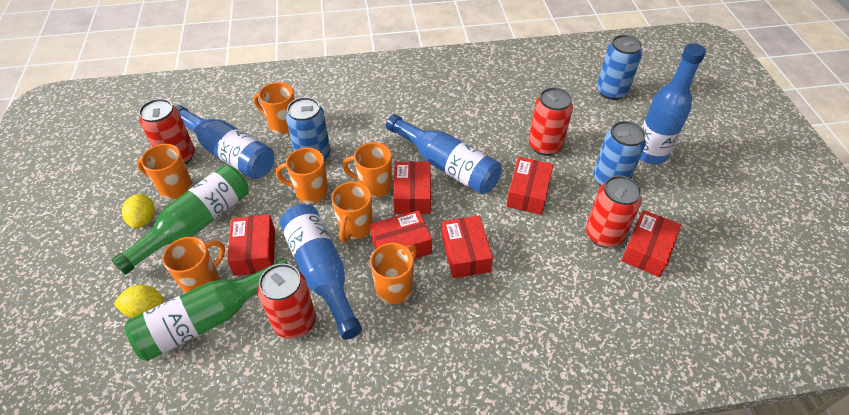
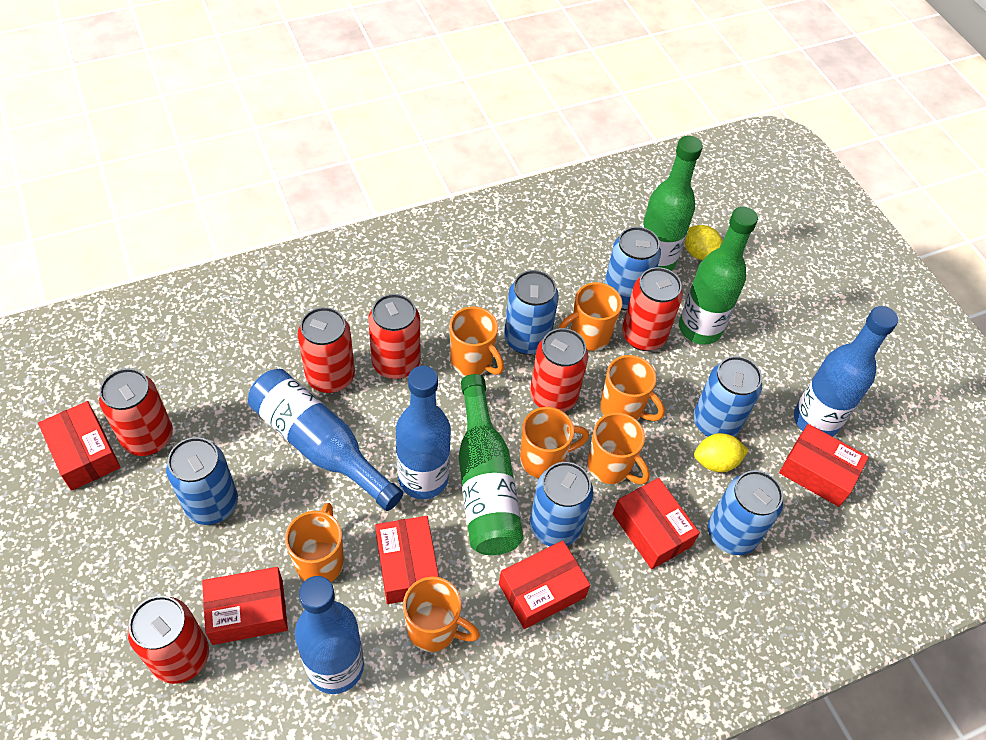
blue can: [286,97,331,160] [593,121,646,186] [597,35,642,100] = 3 -> [166,437,238,525] [504,270,559,355] [530,462,593,546] [604,227,661,310] [693,356,762,437] [708,470,783,555] = 6
green bottle: [112,165,249,275] [125,258,288,361] = 2 -> [459,374,523,555] [642,136,703,271] [679,207,758,344] = 3
red can: [139,99,195,165] [258,264,316,339] [528,87,573,156] [586,175,642,248] = 4 -> [99,368,173,456] [127,596,209,684] [298,307,355,393] [368,294,420,379] [530,328,588,412] [622,267,683,351] = 6

